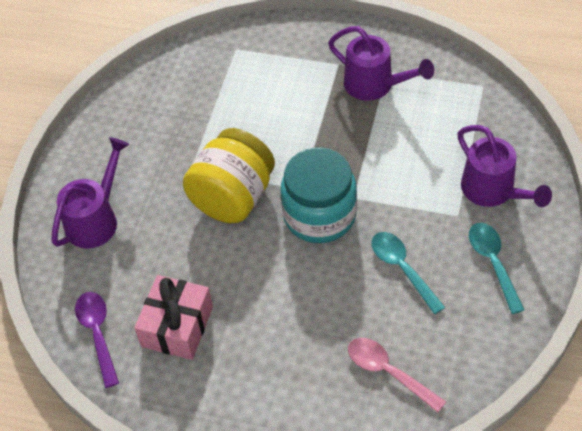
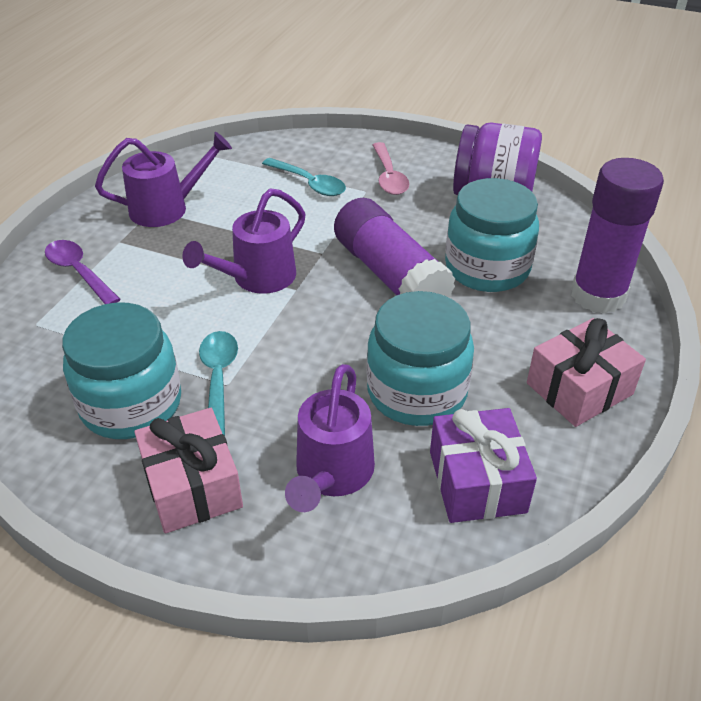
pink gift: [134,275,213,360] = 1 -> [134,408,243,533] [527,318,646,427] = 2
purple gift: none = 0 -> [430,408,537,523] = 1
purple glue stick: none = 0 -> [334,198,456,298] [571,158,664,314] = 2
purple jar: none = 0 -> [453,123,542,195] = 1
turquoise jar: [280,147,357,243] = 1 -> [62,303,181,439] [367,291,474,426] [445,178,539,292] = 3
yellow jar: [183,128,275,223] = 1 -> none = 0

